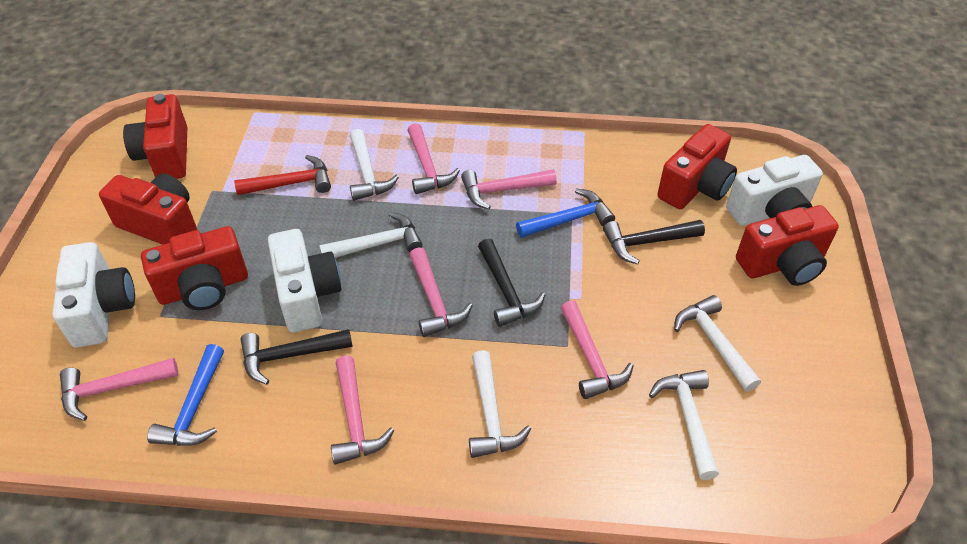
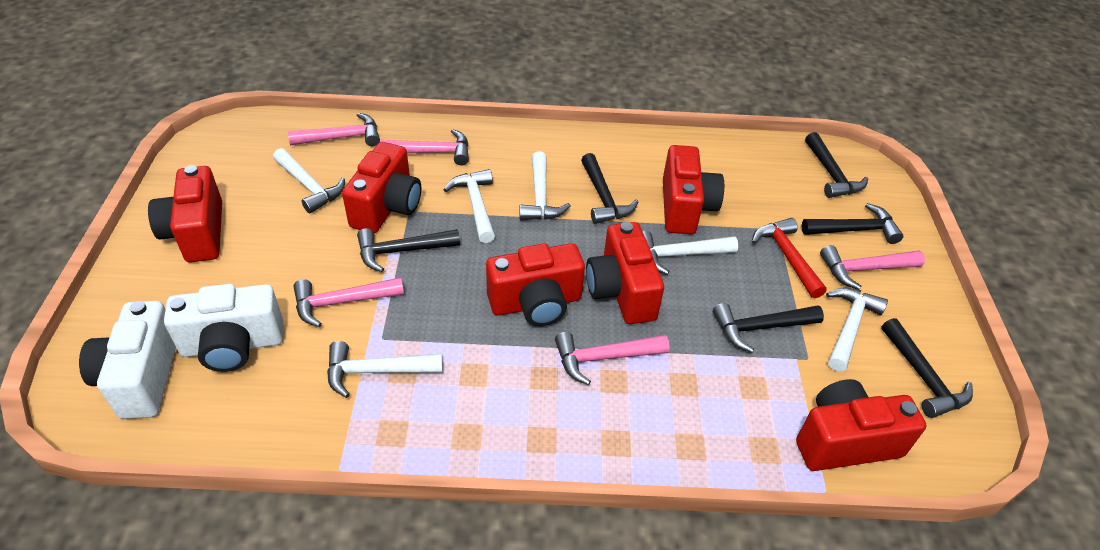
black hammer: [241,329,353,385] [478,239,545,327] [603,220,705,265] = 3 -> [357,228,460,272] [581,153,638,224] [713,303,824,353] [802,203,903,244] [805,132,868,198] [881,318,973,418] = 6
blue hammer: [147,344,224,446] [516,188,615,238] = 2 -> none = 0
pink hammer: [60,358,179,421] [331,355,394,465] [407,123,460,194] [409,247,473,337] [461,170,557,209] [561,300,634,399] = 6 -> [288,113,380,146] [294,277,404,327] [380,129,469,166] [555,332,670,385] [820,245,925,290] = 5
red camera: [99,174,197,245] [123,94,187,179] [141,226,248,310] [658,124,737,209] [736,205,839,286] = 5 -> [148,165,222,263] [342,142,421,233] [486,243,585,326] [586,222,664,324] [663,145,724,234] [796,379,927,471] = 6
white camera: [52,242,135,348] [268,229,341,333] [726,155,823,226] = 3 -> [79,301,176,419] [164,284,283,372] = 2
white hammer: [319,212,422,258] [350,129,399,201] [469,350,531,458] [649,370,719,480] [674,295,761,392] = 5 -> [273,148,345,213] [327,341,443,398] [443,169,495,243] [519,151,571,220] [642,231,738,275] [826,287,888,372] = 6

